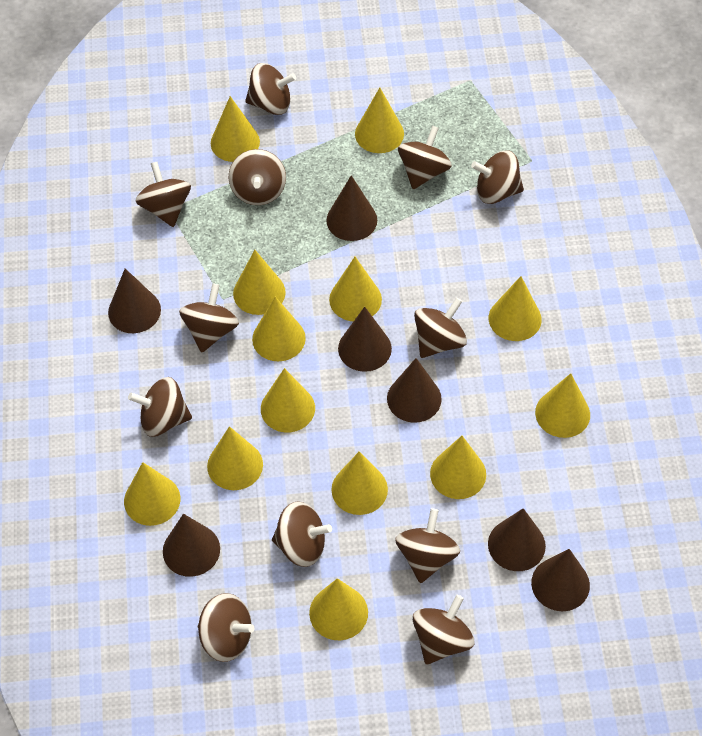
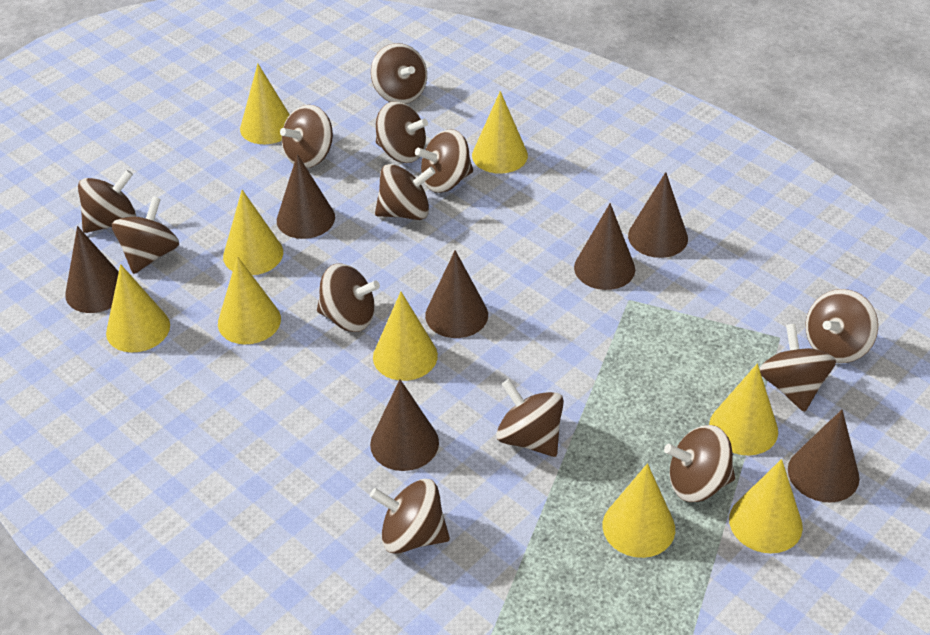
brown spinning top: [128,377,192,437] [135,162,191,227] [179,283,239,353] [198,593,254,662] [229,149,286,205] [245,63,296,115] [272,502,332,567] [395,508,460,583] [398,125,452,189] [413,595,474,665] [414,298,467,358] [471,151,524,204] = 12 -> [78,170,136,233] [112,197,179,274] [280,105,333,168] [317,263,380,332] [370,479,450,554] [371,43,427,104] [375,164,436,220] [376,101,428,163] [415,129,473,193] [496,379,564,457] [664,425,735,502] [760,324,836,412] [806,289,878,363] = 13
yellow cone: [124,462,180,526] [207,426,263,490] [211,96,260,162] [233,250,286,315] [252,297,306,361] [261,368,315,432] [309,578,368,640] [329,257,382,321] [331,451,388,515] [355,88,404,153] [430,436,486,499] [489,276,542,341] [535,373,590,438] = 13 -> [106,264,170,353] [218,256,281,344] [223,190,283,275] [240,64,290,144] [373,292,438,381] [472,91,528,174] [603,463,675,558] [709,364,778,455] [729,459,803,553] = 9

